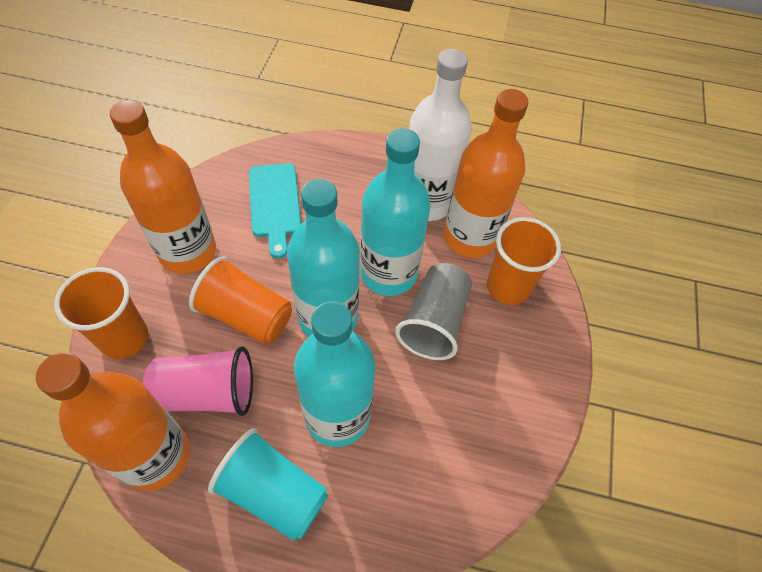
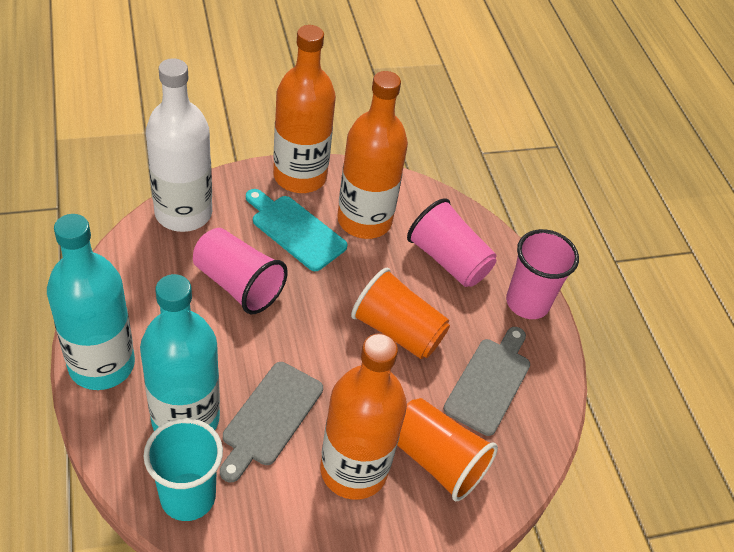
grey cup: [395,263,472,360] = 1 -> none = 0
grey cutting board: none = 0 -> [220,362,323,482] [443,327,530,436] = 2
orange cup: [54,267,148,359] [189,256,292,345] [487,217,561,305] = 3 -> [351,268,450,359] [397,398,498,501] = 2
pink cup: [143,346,253,416] = 1 -> [193,228,288,314] [407,198,497,287] [506,229,579,319] = 3
turquoise bottle: [287,179,360,337] [294,302,375,447] [360,128,431,296] = 3 -> [47,214,135,390] [140,274,220,431] = 2

